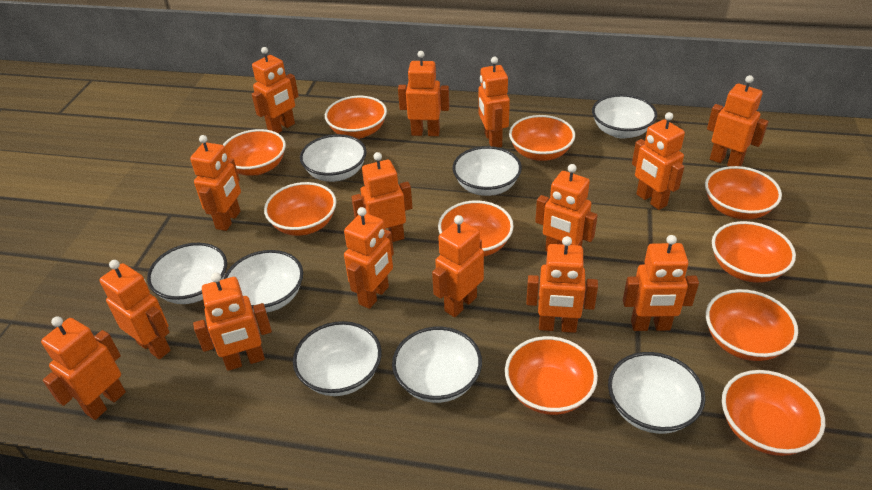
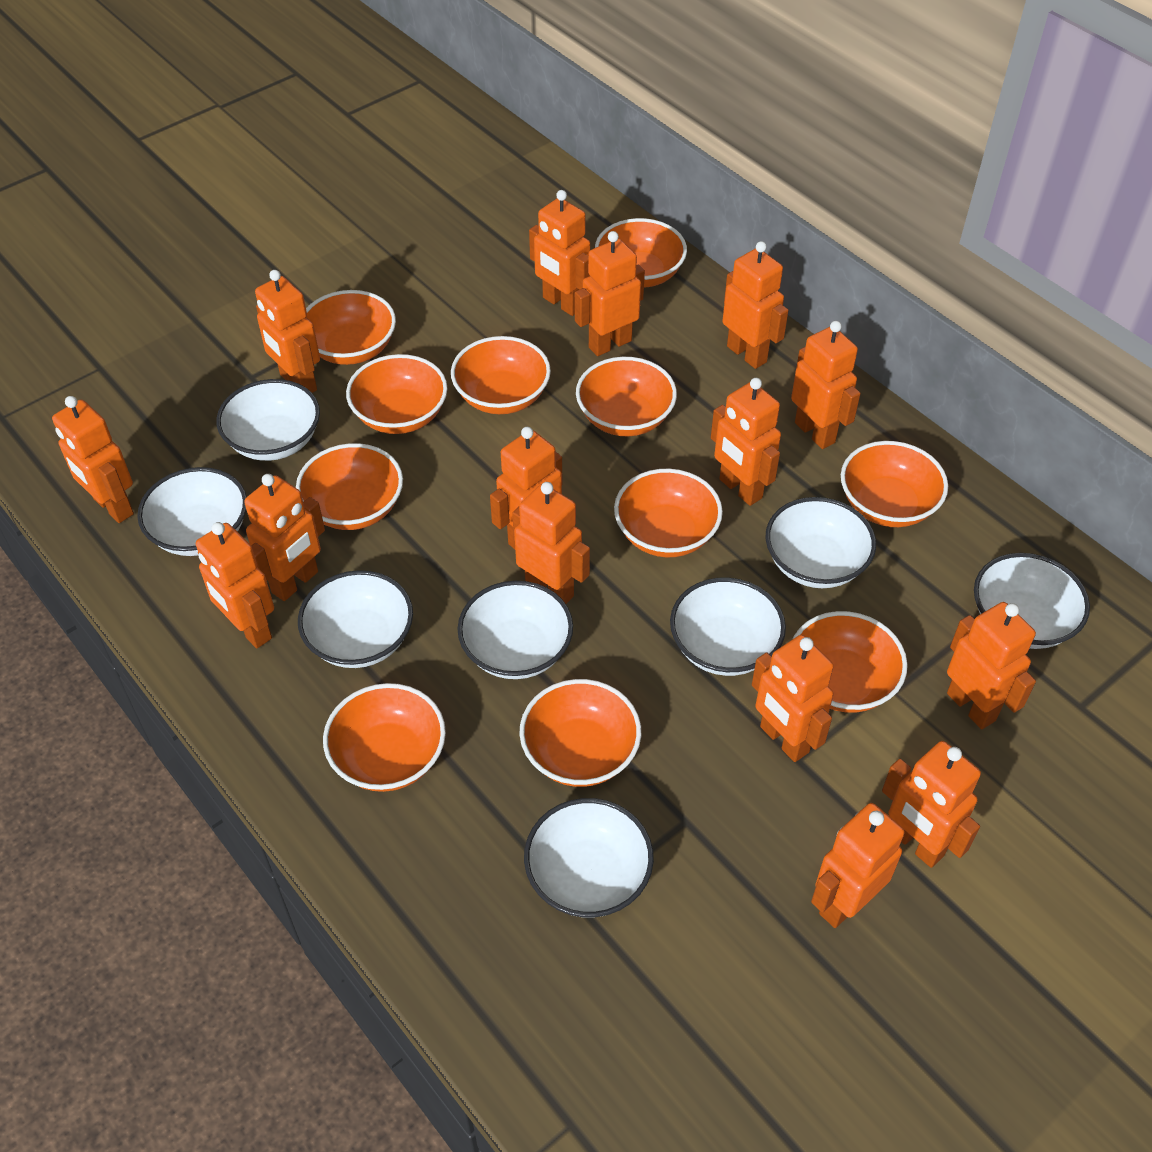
orange bowl: [223,129,286,176] [264,182,336,236] [325,96,387,139] [438,200,514,257] [505,336,598,415] [509,115,575,161] [705,166,782,220] [706,289,798,361] [712,221,796,283] [722,370,825,456] = 10 -> [296,443,403,530] [306,290,396,365] [323,683,446,792] [346,354,448,434] [451,336,551,414] [520,679,641,787] [576,357,677,436] [595,218,687,288] [614,469,723,558] [793,611,908,713] [841,441,948,527] = 11

